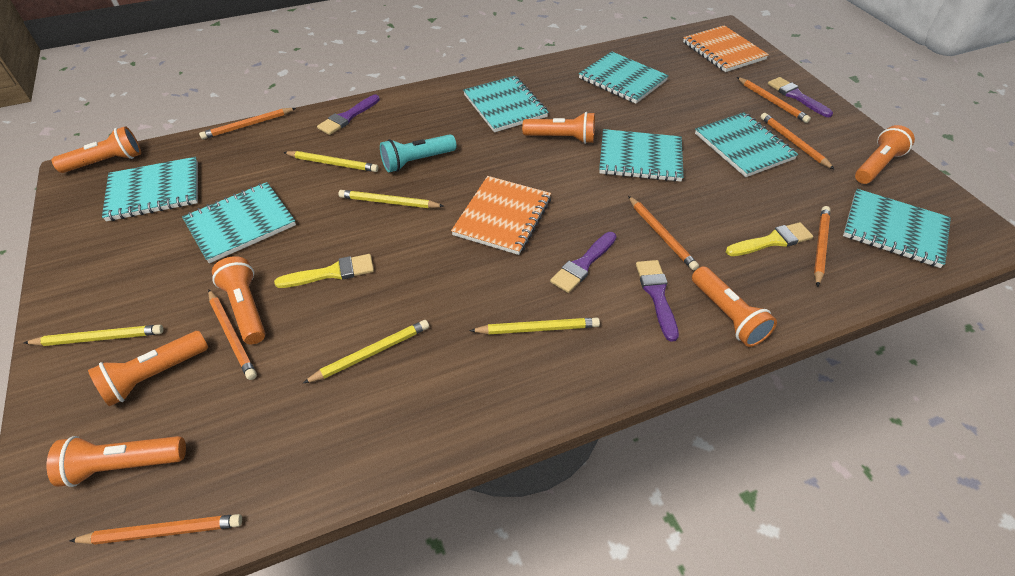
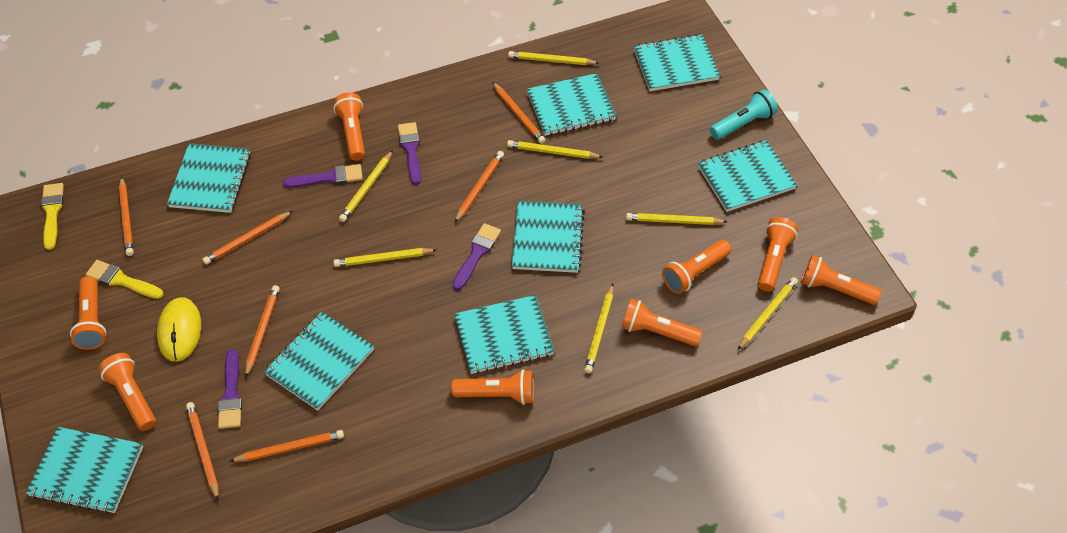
orange flashlight: [47,436,186,487] [52,126,141,173] [88,331,208,407] [212,256,266,344] [522,112,595,144] [692,266,777,347] [855,125,915,184] = 7 -> [70,276,106,350] [98,353,156,431] [333,92,365,161] [452,370,534,405] [621,299,703,346] [662,240,731,294] [758,217,798,291] [800,255,882,305] = 8
orange notebook: [451,176,551,255] [683,25,769,72] = 2 -> none = 0
turquoise notebook: [102,157,198,221] [182,182,296,263] [463,76,549,132] [579,51,669,104] [599,129,684,182] [695,112,798,177] [843,189,951,268] = 7 -> [26,427,143,514] [167,143,251,213] [264,312,374,411] [454,295,555,374] [512,201,584,273] [527,73,617,136] [633,34,720,91] [698,140,797,212] = 8
yellow mouse: none = 0 -> [157,297,201,362] = 1
yellow pencil: [24,325,164,346] [283,151,378,172] [303,320,429,383] [338,190,444,208] [469,317,600,334] = 5 -> [333,248,437,267] [339,150,393,222] [507,140,603,159] [508,51,599,65] [584,284,614,373] [626,213,727,225] [738,277,798,350] = 7

